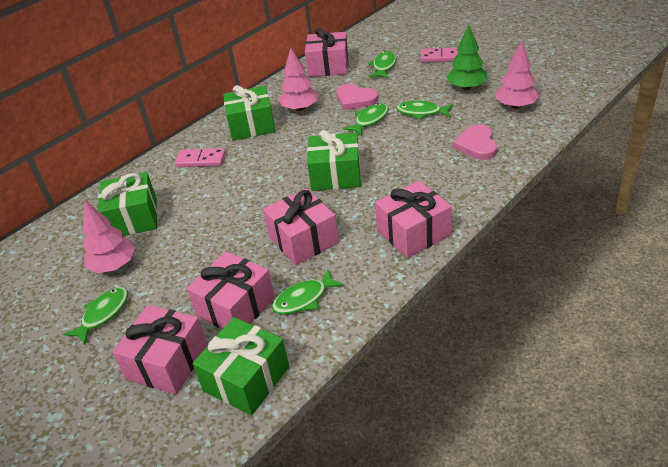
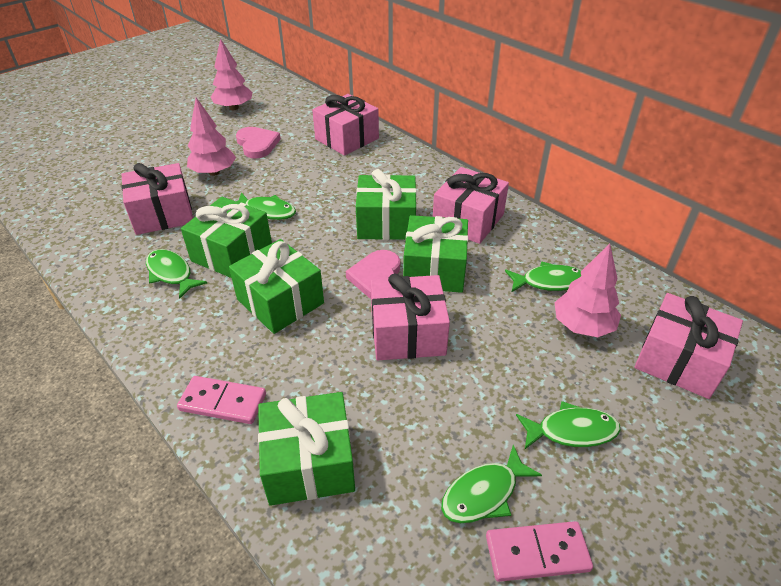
green gift: [98,172,157,236] [193,317,289,415] [223,85,276,140] [307,130,361,191] = 4 -> [181,197,272,278] [229,239,324,334] [258,392,355,506] [356,169,417,240] [403,215,468,293] = 5
green tree: [447,25,487,90] = 1 -> none = 0

